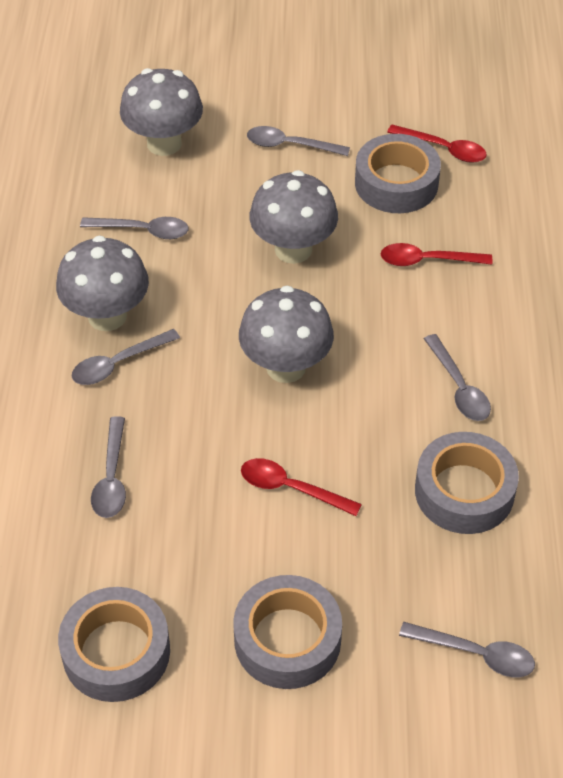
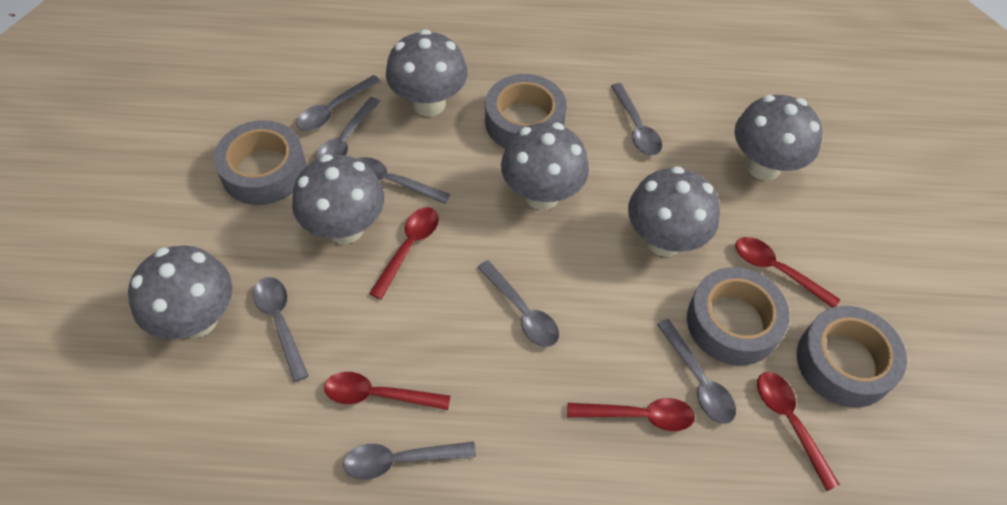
grey mushroom: [56,235,149,331] [120,68,203,156] [239,286,334,383] [249,170,338,264] = 4 -> [128,246,232,339] [292,154,384,244] [386,29,467,116] [501,123,589,210] [628,166,720,256] [734,95,823,180] = 6
grey spoon: [72,329,180,385] [80,217,189,239] [91,416,126,518] [247,126,350,156] [399,622,535,677] [424,334,491,421] = 6 -> [253,277,309,382] [296,75,381,131] [315,97,380,160] [343,441,476,480] [356,157,450,204] [477,260,559,347] [611,83,662,156] [657,319,736,424] = 8
red spoon: [241,458,362,516] [381,243,492,266] [387,125,487,163] = 3 -> [324,372,450,410] [369,207,439,299] [567,398,695,431] [735,237,841,307] [757,372,840,491] = 5

